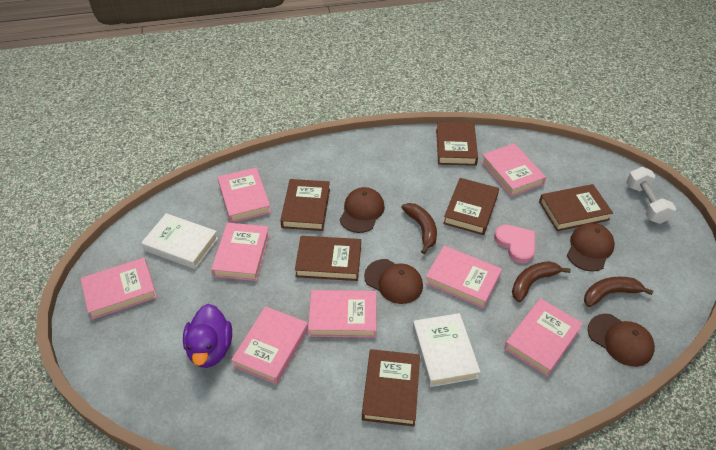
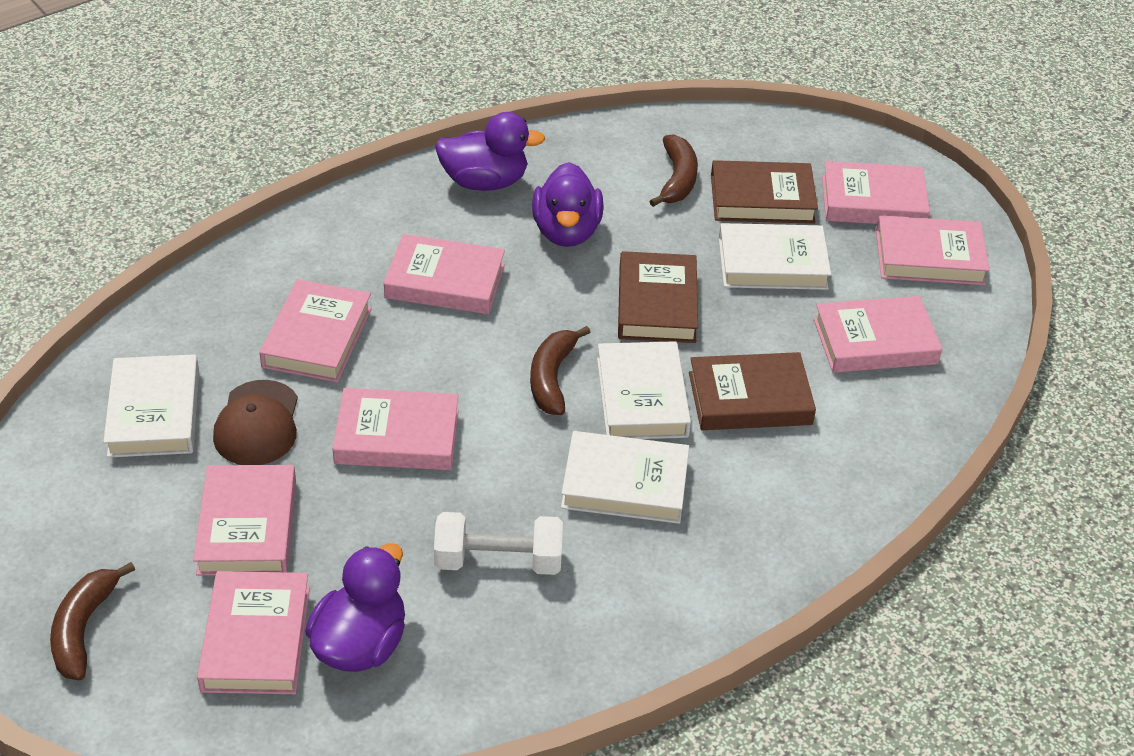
brown book: [280,179,330,231] [295,236,361,281] [362,349,420,427] [436,122,478,166] [443,178,499,235] [539,184,613,231] = 6 -> [618,251,698,343] [689,352,816,430] [711,160,818,224] = 3
brown cap: [340,187,385,233] [364,259,423,304] [567,223,615,272] [588,314,655,367] = 4 -> [213,380,298,465] = 1
pink heart: [494,225,535,263] = 1 -> none = 0
purple duck: [183,304,232,368] = 1 -> [305,543,405,672] [435,112,546,191] [532,162,604,247] = 3
white book: [141,213,218,269] [413,313,480,387] = 2 -> [103,354,199,458] [561,431,689,524] [597,341,691,439] [719,223,831,290] = 4

